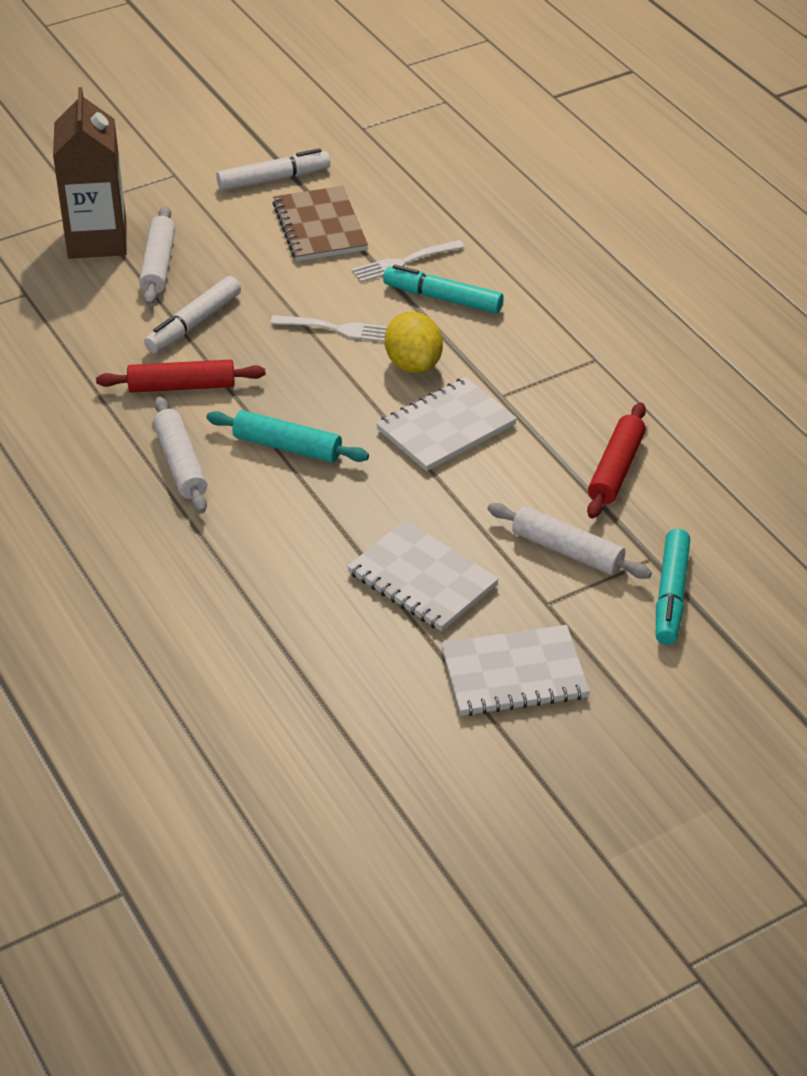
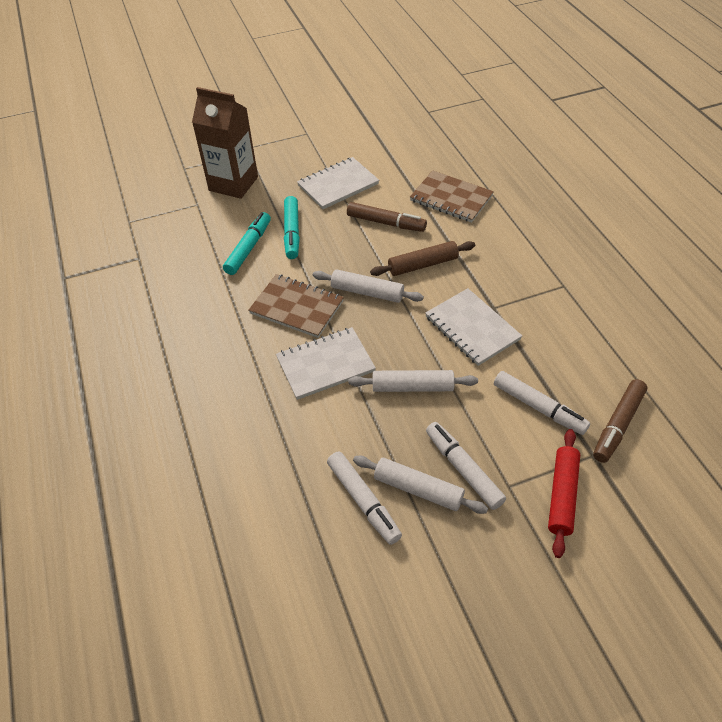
brown marker: none = 0 -> [347,202,427,232] [593,379,647,463] = 2
brown notebook: [272,186,368,261] = 1 -> [248,274,344,338] [410,170,494,223] = 2
brown rolling pin: none = 0 -> [370,241,475,276] = 1
red rolling pin: [96,360,266,393] [587,402,646,519] = 2 -> [548,429,580,558] = 1
turquoise rolling pin: [206,410,369,463] = 1 -> none = 0
white fork: [270,315,388,342] [352,240,465,282] = 2 -> none = 0
white marker: [144,276,241,353] [216,148,330,191] = 2 -> [327,452,402,545] [426,422,506,510] [494,371,590,435] = 3
yellow lemon: [385,312,443,373] = 1 -> none = 0

